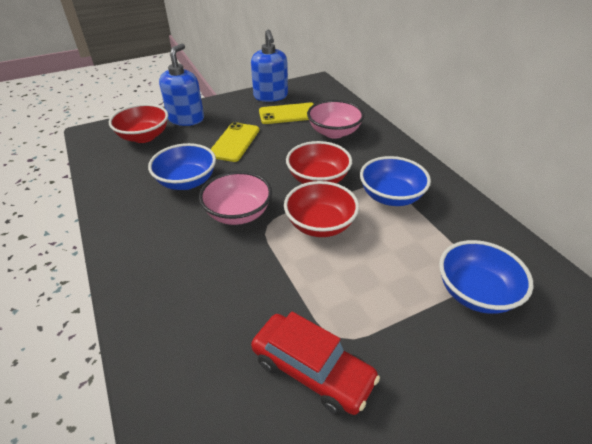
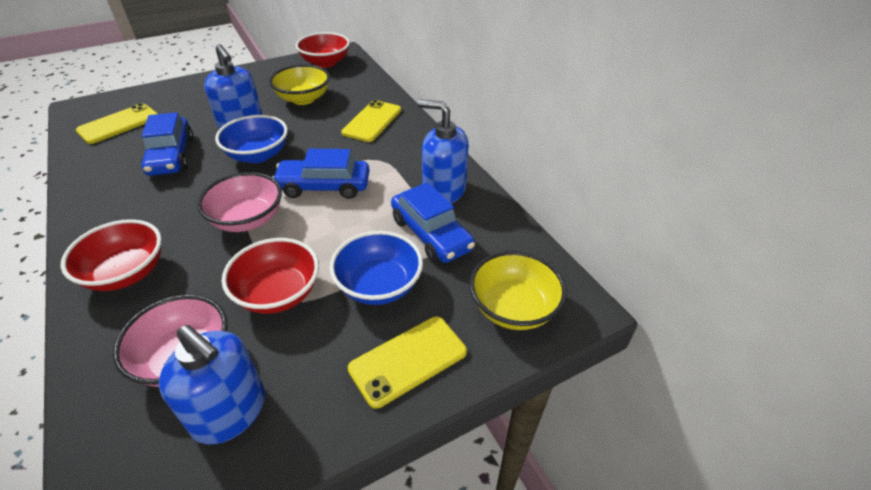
blue bowl: [148,143,216,190] [360,156,431,206] [439,240,533,314] = 3 -> [215,115,288,163] [330,231,423,305] = 2
blue car: none = 0 -> [141,112,193,176] [272,149,370,199] [391,182,475,263] = 3
blue soap dispenser: [159,44,204,126] [251,30,288,102] = 2 -> [159,325,265,444] [204,44,263,129] [418,100,469,204] = 3
red car: [251,312,380,415] = 1 -> none = 0
yellow bowl: none = 0 -> [269,64,330,105] [469,251,567,330] = 2
yellow phone: [211,122,259,162] [259,103,314,124] = 2 -> [76,103,157,144] [341,100,401,142] [348,316,467,409] = 3

